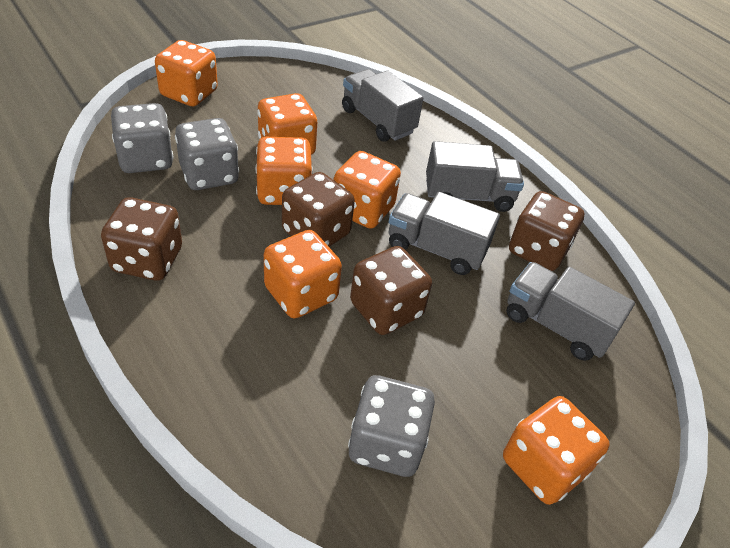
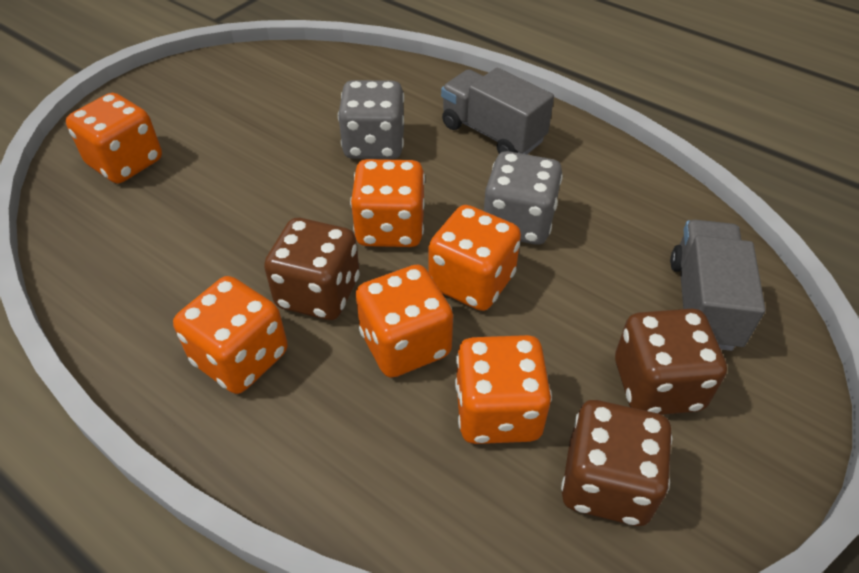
brown dice: [101,197,182,281] [282,172,355,247] [350,246,432,335] [509,191,584,271] = 4 -> [264,218,360,320] [561,400,672,526] [615,309,727,415] = 3
grey dice: [111,103,173,173] [175,118,239,190] [348,375,435,477] = 3 -> [338,80,404,159] [484,151,563,245] = 2
grey truck: [342,69,423,142] [389,192,500,275] [426,141,524,212] [507,262,635,361] = 4 -> [441,68,554,154] [670,220,765,351] = 2

